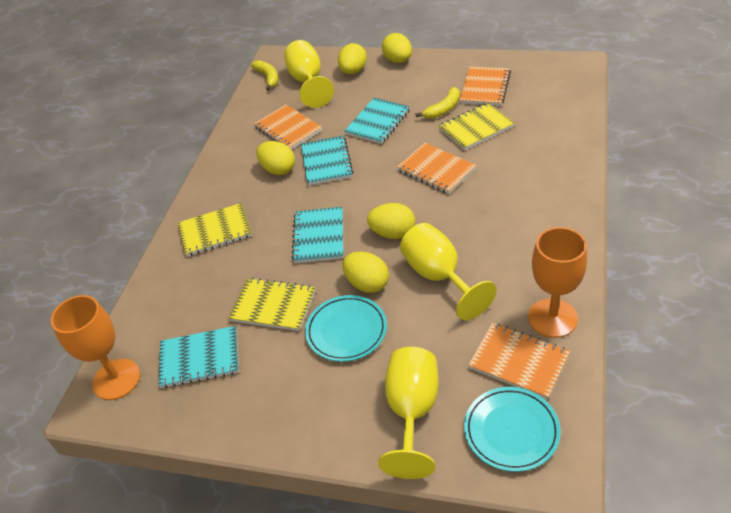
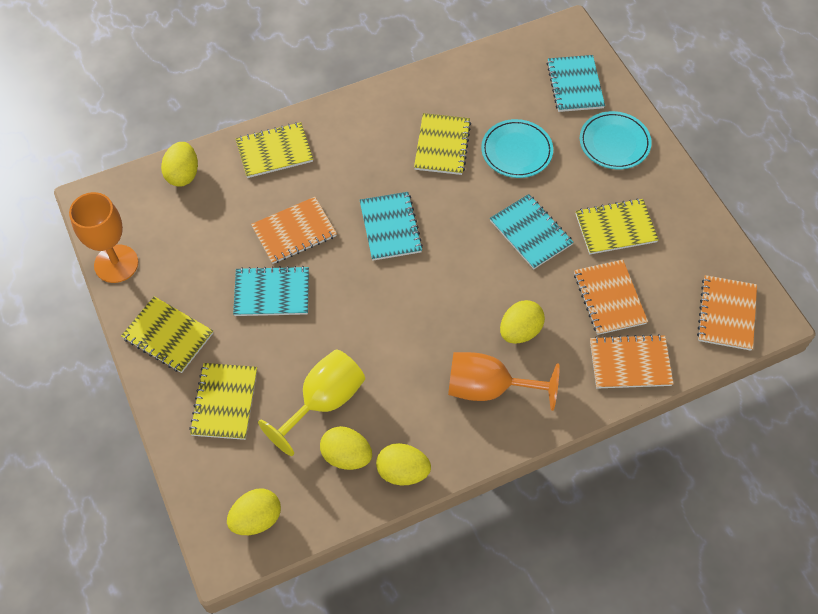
yellow banana: [251,60,278,91] [415,87,460,119] = 2 -> none = 0
yellow goblet: [284,40,334,108] [378,347,439,479] [400,223,497,320] = 3 -> [258,349,365,456] = 1
yellow notebook: [178,203,252,256] [228,278,316,331] [439,103,515,150] = 3 -> [121,296,213,373] [189,363,257,440] [235,122,313,178] [414,113,471,175] [576,198,659,255] = 5

